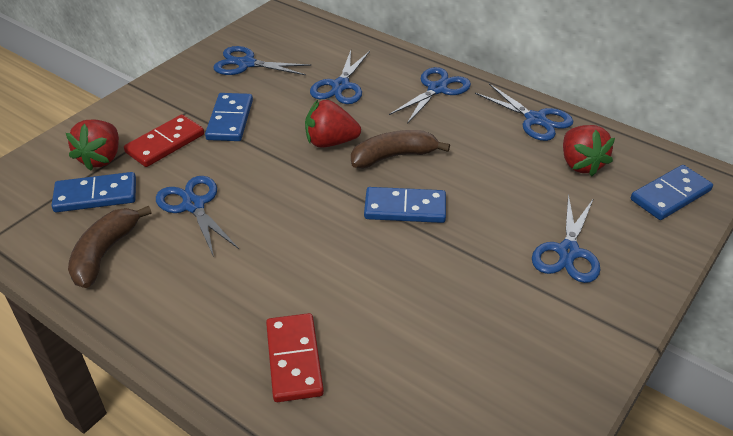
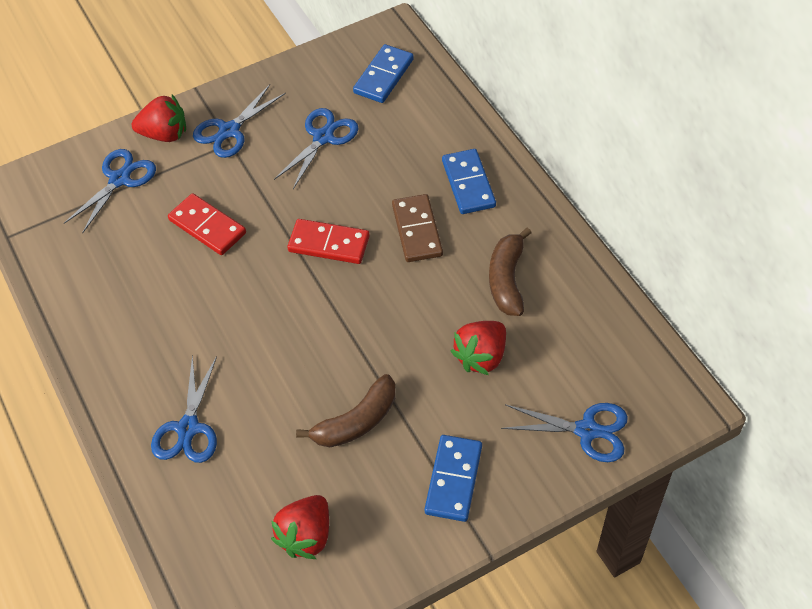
blue domino: [52,172,136,212] [205,93,253,141] [364,187,446,223] [631,165,713,220] = 4 -> [353,44,414,103] [424,435,482,522] [442,149,496,214] = 3
blue scissors: [156,176,239,257] [213,46,311,75] [310,50,370,104] [389,67,471,124] [475,84,573,141] [532,194,601,283] = 6 -> [64,149,156,234] [151,355,217,463] [193,84,286,158] [274,108,359,189] [501,403,628,462] = 5
brown domino: none = 0 -> [392,194,443,262] = 1

